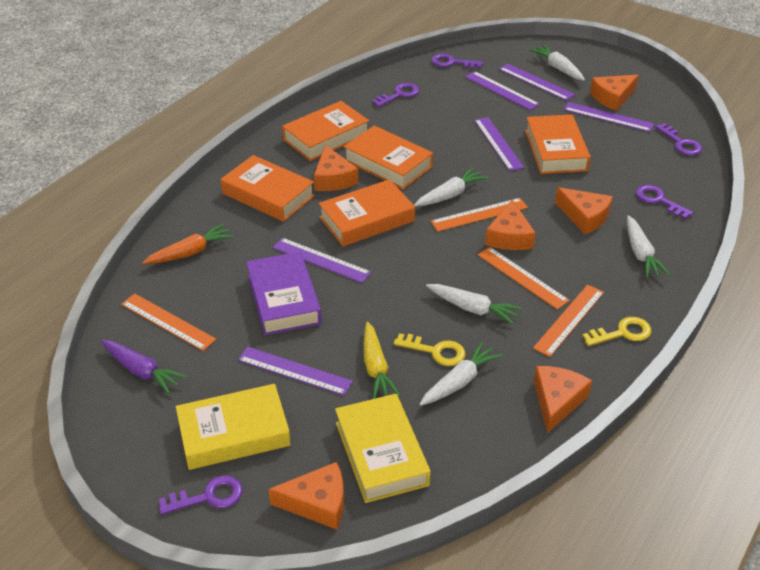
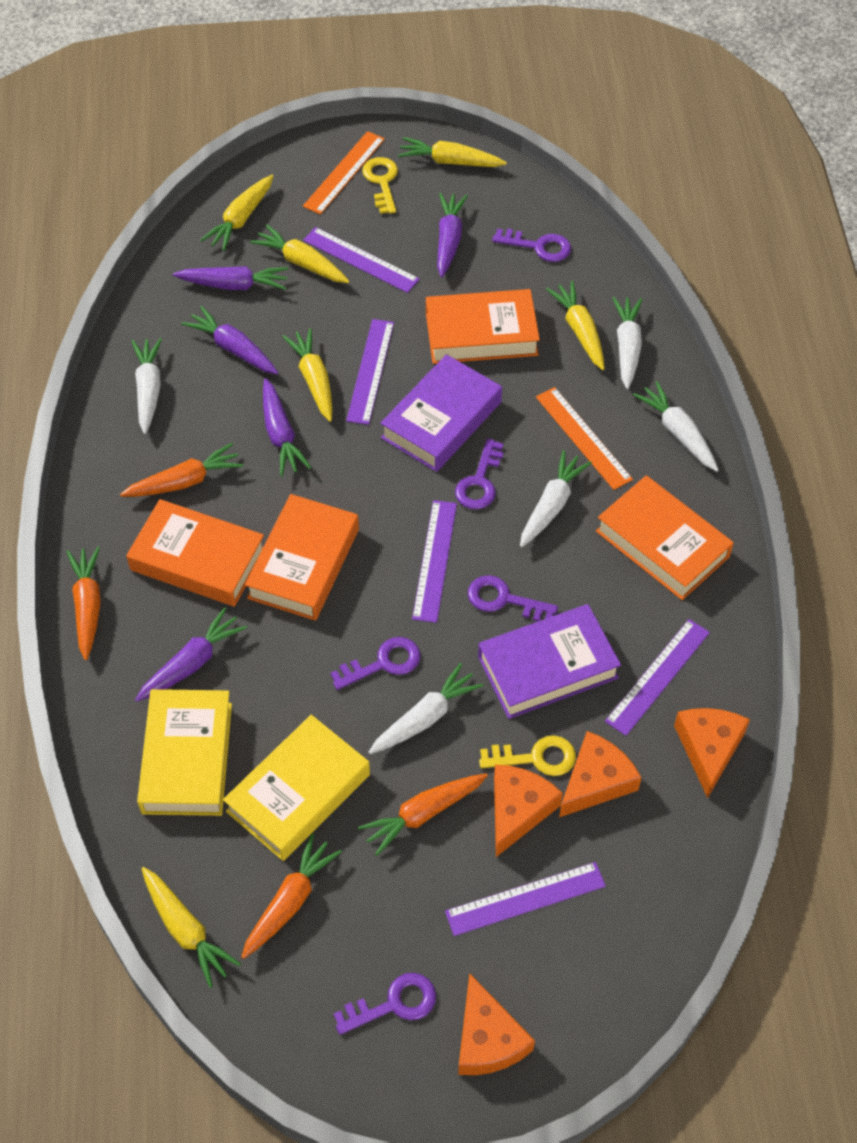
orange book: [221,155,315,222] [282,101,369,161] [319,179,415,246] [344,125,433,189] [525,114,591,174] = 5 -> [126,499,264,606] [245,494,359,621] [426,289,540,364] [596,475,734,600] = 4
orange carrot: [142,224,234,264] = 1 -> [66,547,101,660] [120,443,243,497] [242,833,342,959] [358,774,488,856] = 4
orange cheese: [269,462,344,529] [314,145,358,191] [485,199,536,250] [534,366,592,433] [555,187,613,234] [590,75,639,111] = 6 -> [458,973,535,1075] [494,765,563,857] [559,731,642,817] [674,708,750,798] = 4
orange ruler: [121,294,216,351] [430,198,528,232] [478,247,570,310] [533,285,604,357] = 4 -> [303,131,385,215] [536,387,633,490] = 2
purple book: [246,252,322,335] = 1 -> [380,354,502,472] [478,604,621,719] = 2
purple carrot: [101,340,187,394] = 1 -> [135,607,247,702] [173,266,288,290] [181,306,278,374] [263,378,311,476] [437,193,468,277] = 5
purple ruler: [238,347,353,396] [273,238,371,283] [465,71,540,110] [474,117,524,171] [499,64,575,101] [564,102,654,132] = 6 -> [303,227,420,293] [346,319,394,425] [412,500,457,623] [445,862,606,936] [605,619,710,736] = 5
yellow carrot: [363,322,400,399] = 1 -> [141,867,241,988] [200,175,273,251] [250,225,349,283] [282,328,332,422] [398,137,507,167] [546,281,604,370] = 6

